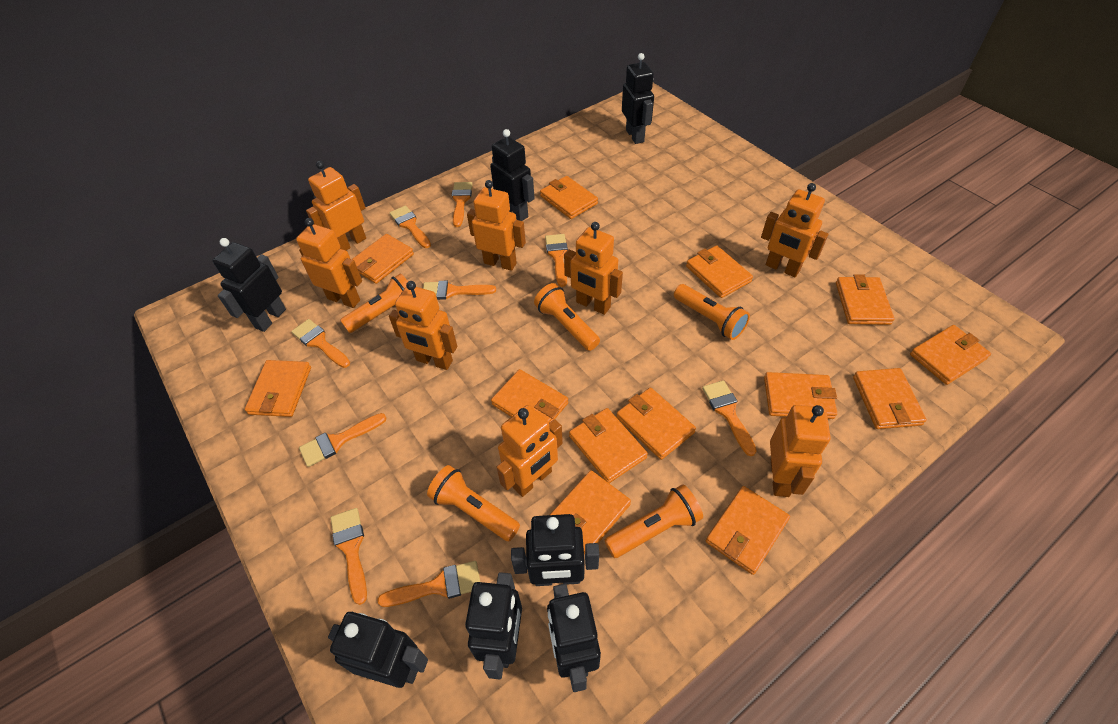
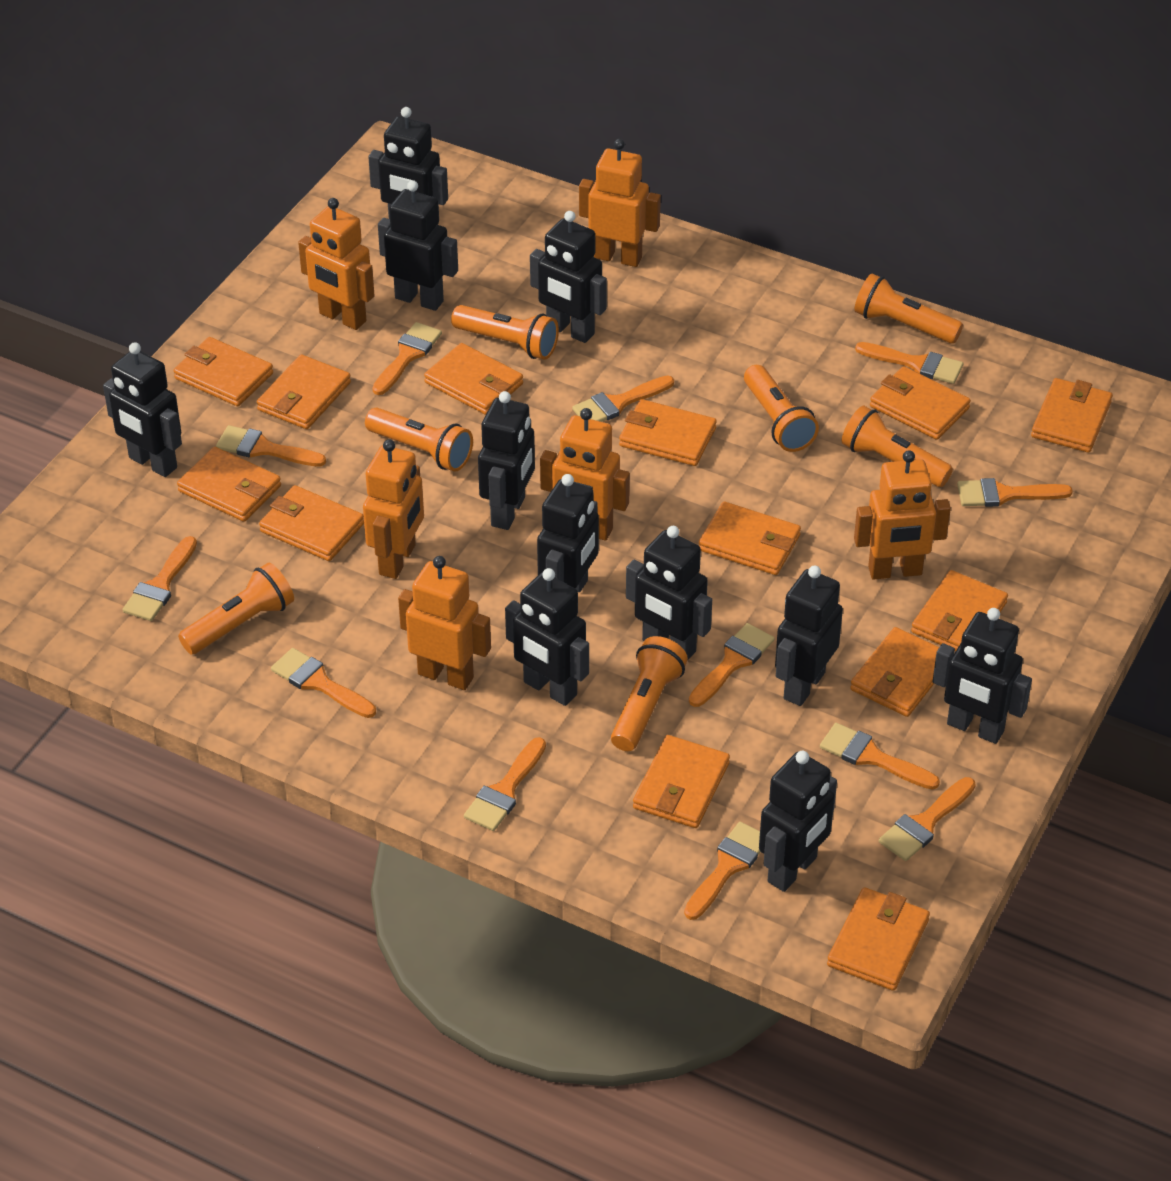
black robot: [213,238,286,332] [328,612,428,688] [465,572,522,680] [490,129,535,221] [511,514,599,586] [547,584,601,692] [622,53,654,144] = 7 -> [103,342,182,477] [369,107,448,219] [378,180,458,311] [478,391,535,530] [505,568,589,706] [530,211,607,343] [537,474,599,592] [626,526,712,661] [759,751,837,892] [775,566,843,706] [932,608,1032,744] = 11
orange brush: [291,319,350,368] [299,413,387,467] [331,508,367,605] [377,561,480,607] [390,205,431,248] [423,281,496,300] [452,182,472,227] [545,234,568,287] [702,380,757,456] = 9 -> [123,536,197,621] [216,425,326,467] [271,648,376,718] [372,322,442,395] [464,737,546,831] [572,375,674,422] [684,822,761,920] [689,623,775,707] [820,723,940,790] [855,342,963,384] [879,777,976,861] [957,478,1073,507] = 12
orange flashlight: [340,273,408,333] [427,465,520,541] [534,283,600,351] [604,484,703,558] [674,284,750,340] = 5 -> [178,563,294,654] [365,408,473,472] [451,305,559,360] [611,636,688,751] [744,365,819,452] [842,406,953,487] [854,274,963,344] = 7
orange robot: [296,218,362,308] [306,161,366,251] [389,281,457,370] [467,180,526,271] [496,405,563,497] [564,222,623,315] [761,183,828,277] [770,405,831,497] = 8 -> [298,198,375,330] [363,440,424,579] [398,556,491,690] [540,408,630,541] [579,139,661,267] [854,450,951,580] = 6

